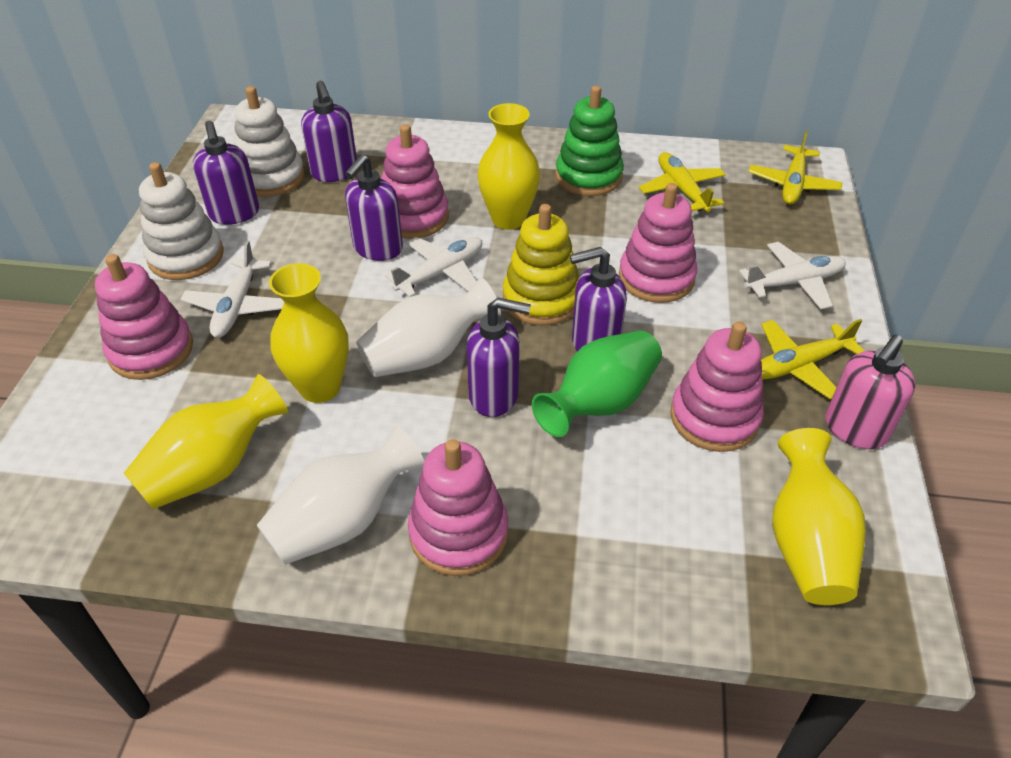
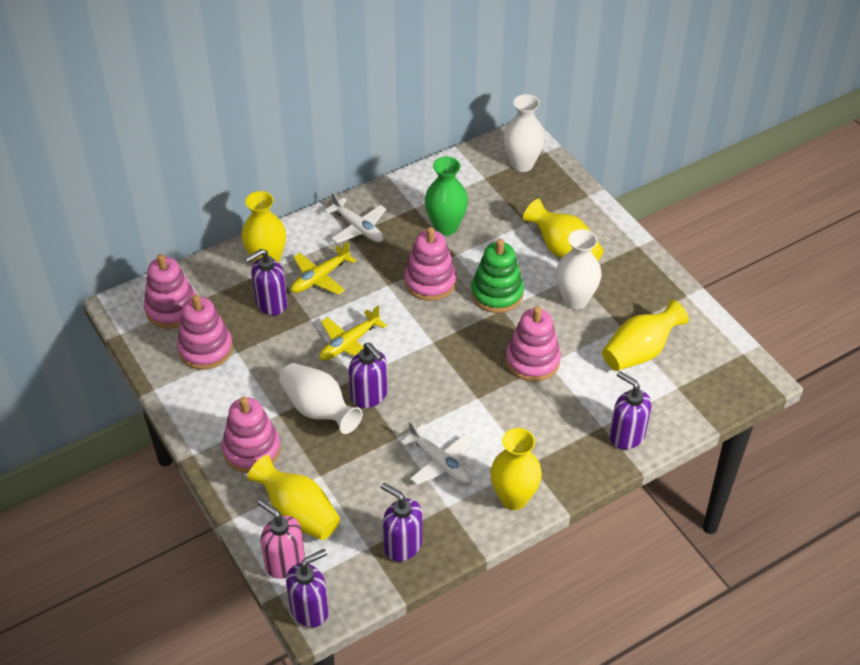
white plane: [181,241,284,338] [385,237,482,297] [739,242,846,309] = 3 -> [324,192,386,243] [401,421,472,485] = 2
white stacking toy: [139,162,224,280] [234,86,305,197] = 2 -> none = 0
white vase: [257,425,425,565] [356,278,501,377] = 2 -> [279,363,363,434] [503,94,545,172] [556,229,602,310] = 3
yellow plane: [639,152,726,212] [749,130,843,205] [761,319,864,399] = 3 -> [291,241,356,295] [319,306,387,361] = 2
yellow stacking toy: [503,204,579,326] = 1 -> none = 0
yellow vase: [124,374,288,509] [269,263,349,403] [477,103,540,230] [772,428,866,605] = 4 -> [242,191,286,263] [247,455,340,540] [490,428,542,510] [523,199,604,261] [602,300,689,371] = 5

